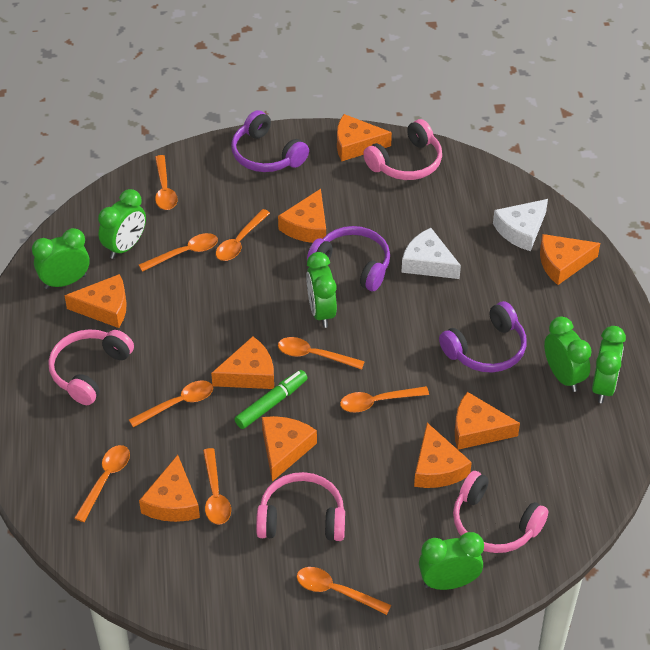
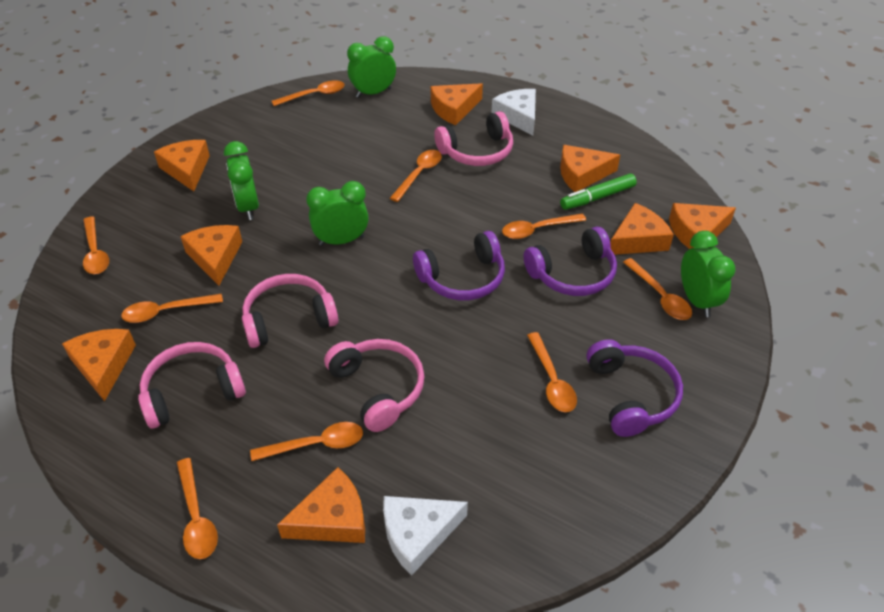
green clock: [32,228,90,289] [98,189,146,259] [306,252,337,328] [419,532,484,590] [544,316,592,392] [592,326,626,403] = 6 -> [224,141,259,220] [306,181,369,246] [347,36,396,98] [681,231,736,317] = 4
orange cheese: [64,274,127,328] [139,455,200,522] [211,336,274,389] [262,416,317,482] [278,189,326,243] [337,114,392,161] [414,423,472,488] [455,392,520,450] [540,234,600,285] = 9 -> [62,329,136,402] [154,140,210,191] [180,225,242,285] [277,467,365,543] [431,83,483,125] [560,145,620,192] [610,203,674,255] [669,203,736,249] = 8

